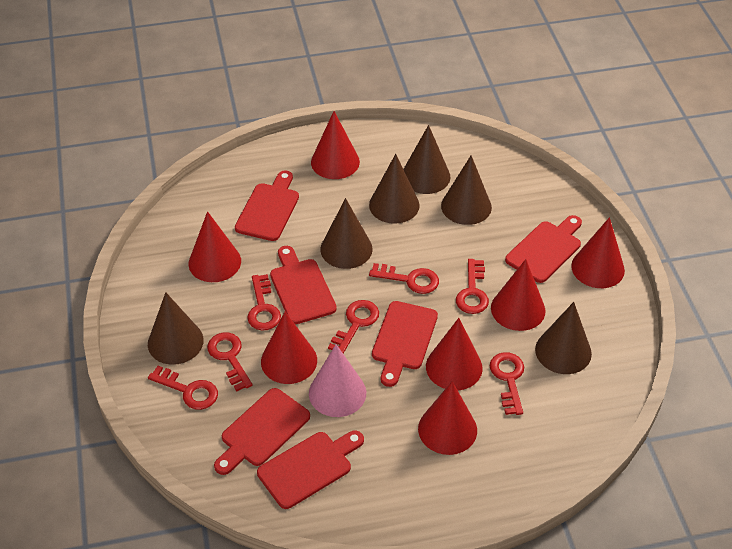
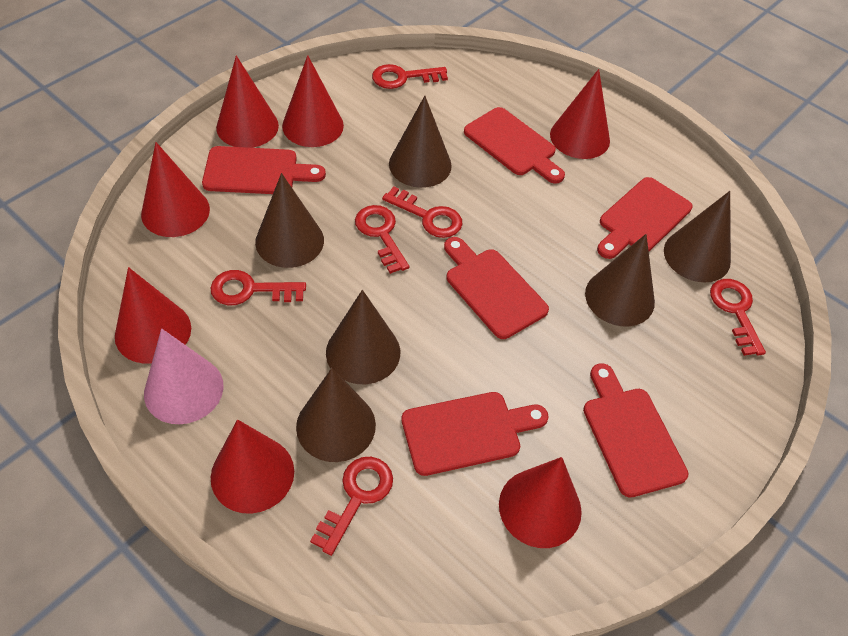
red key: [148,366,218,410] [207,333,253,391] [247,274,281,330] [328,300,379,354] [369,263,439,294] [456,259,489,314] [490,352,524,415] = 7 -> [211,270,306,305] [310,457,393,556] [355,205,409,274] [372,64,448,89] [382,186,462,238] [710,279,766,356] = 6

